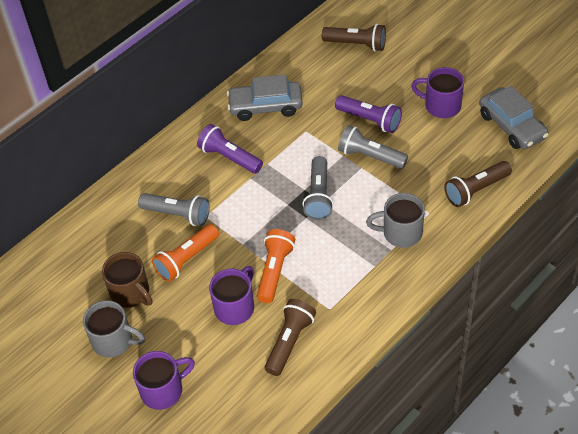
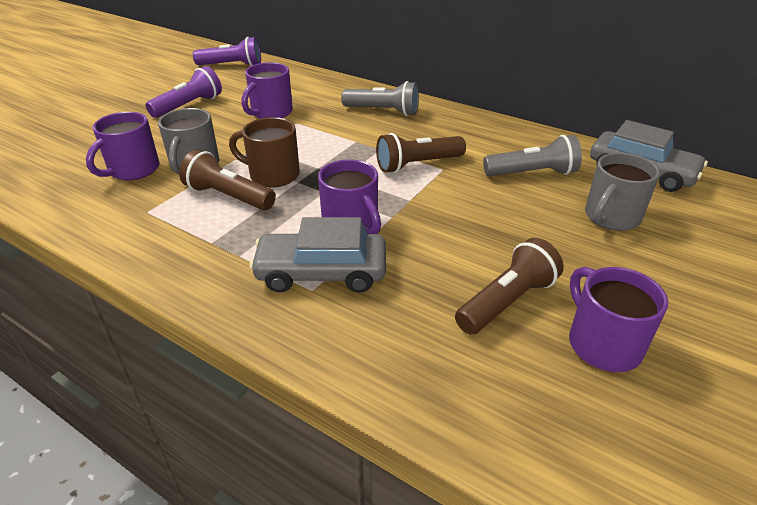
grey flashlight: [138,193,210,226] [303,156,334,220] [338,125,408,169] = 3 -> [341,81,419,116] [483,135,582,176] = 2
orange flashlight: [152,224,219,282] [257,229,295,303] = 2 -> none = 0
purple mug: [133,351,195,410] [209,266,254,325] [411,67,464,118] = 3 -> [86,112,159,180] [242,62,293,119] [318,159,381,234] [569,267,668,372] = 4

